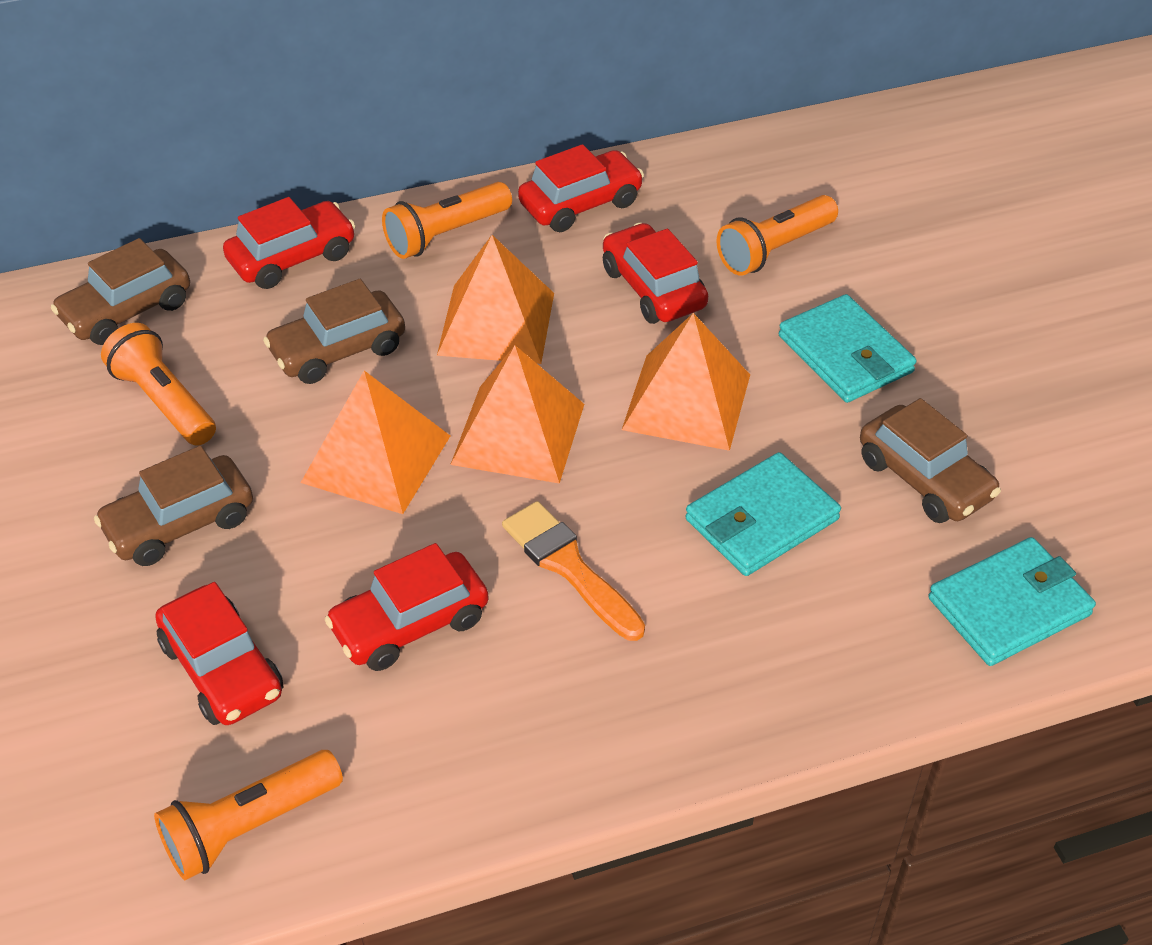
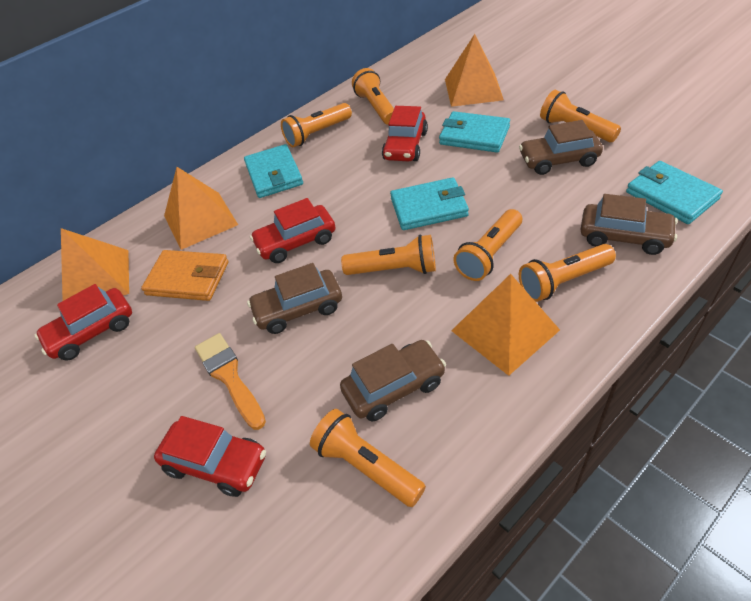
orange flashlight: [101,323,216,446] [154,750,343,880] [382,182,512,259] [716,195,838,276] = 4 -> [281,103,352,147] [310,409,426,507] [341,235,436,275] [352,68,394,125] [453,209,522,281] [519,244,616,302] [540,90,621,142] = 7
orange wallet: none = 0 -> [141,250,229,301] = 1
red car: [155,582,283,725] [223,197,356,289] [325,543,489,671] [518,144,644,232] [603,223,708,324] = 5 -> [35,284,132,361] [154,416,266,497] [250,198,336,263] [382,106,428,161] = 4
turquoise wallet: [685,452,841,576] [779,294,916,403] [928,537,1096,666] = 3 -> [244,144,303,198] [390,177,469,230] [439,111,510,153] [626,161,723,224] = 4

